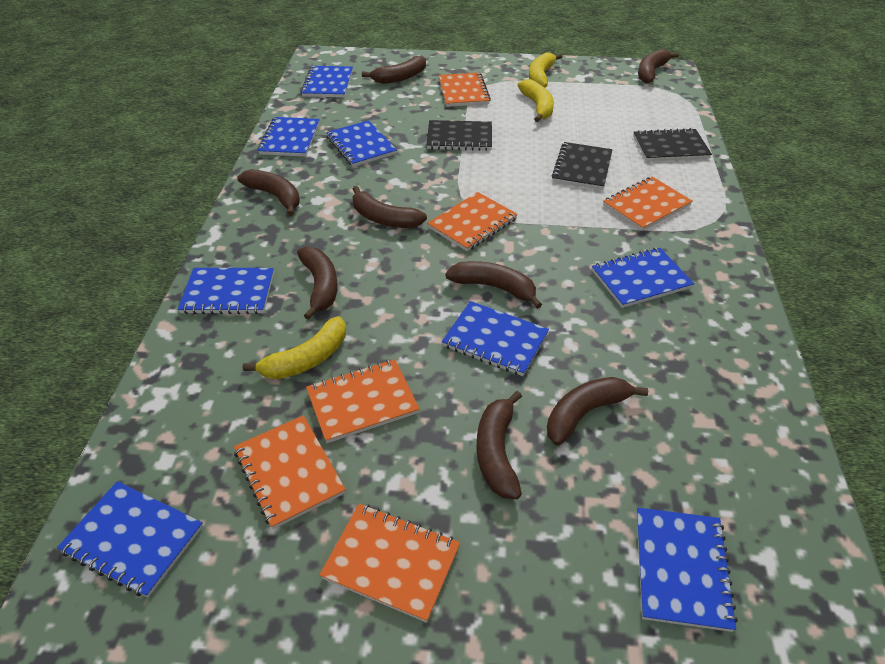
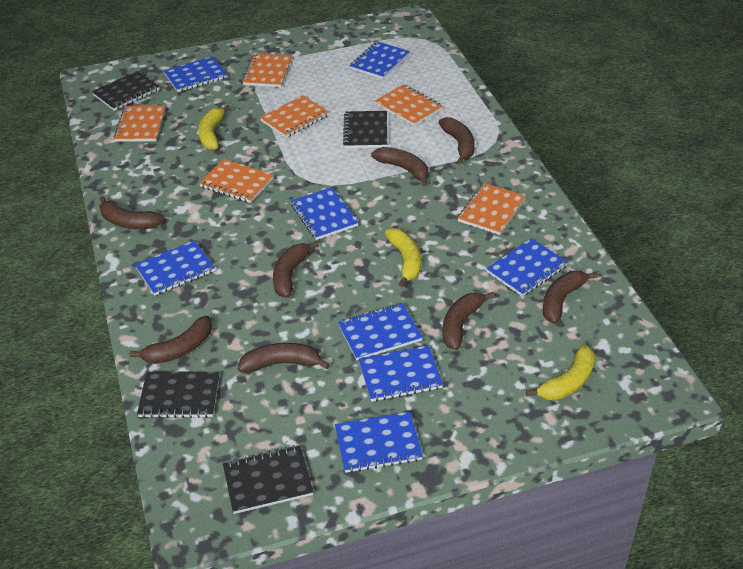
black notebook: [426,120,492,151] [552,142,613,190] [633,128,712,161] = 3 -> [92,71,159,111] [137,371,220,418] [223,445,313,514] [343,111,387,148] = 4

